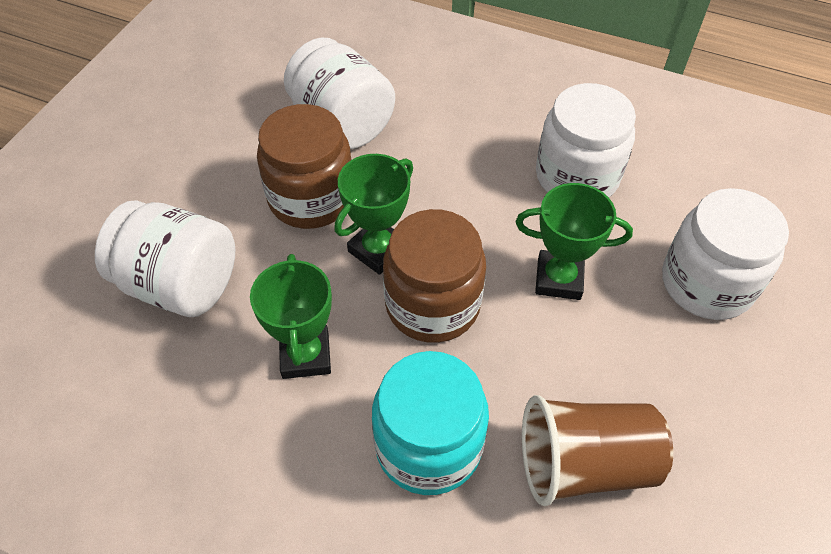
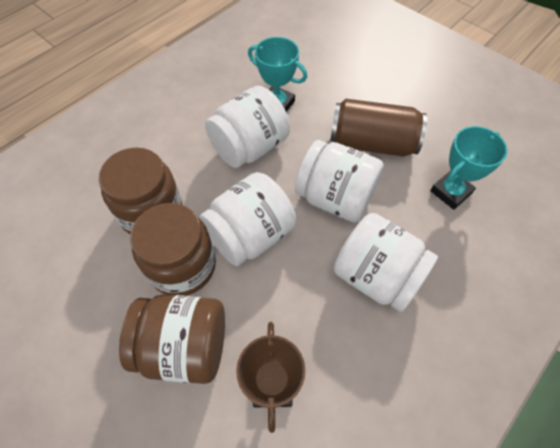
brown can: none = 0 -> [330,99,427,157] = 1
brown cup: [522,395,673,506] = 1 -> none = 0
brown jar: [257,104,352,229] [383,209,486,343] = 2 -> [99,148,183,234] [119,294,225,384] [130,203,216,296] = 3
brown trophy: none = 0 -> [236,322,305,433] = 1
green trophy: [250,254,332,379] [334,154,413,275] [516,183,633,300] = 3 -> none = 0
turquoise jar: [372,351,489,495] = 1 -> none = 0
turquoise trophy: none = 0 -> [248,37,307,112] [430,126,508,210] = 2

